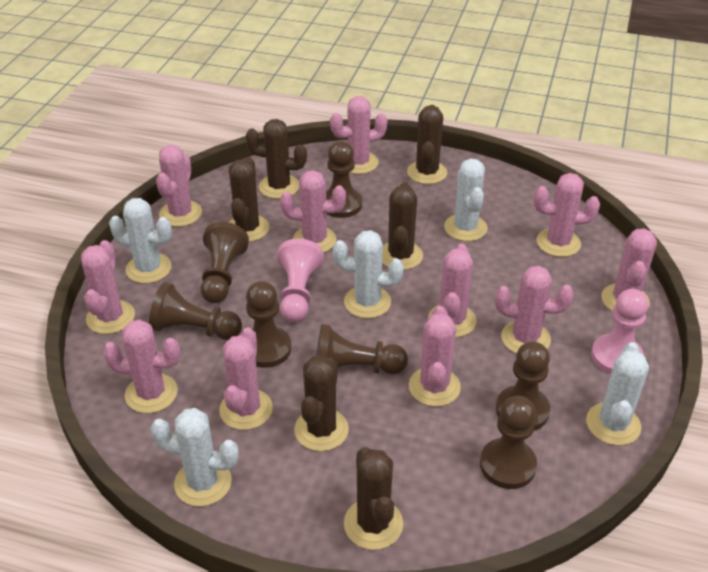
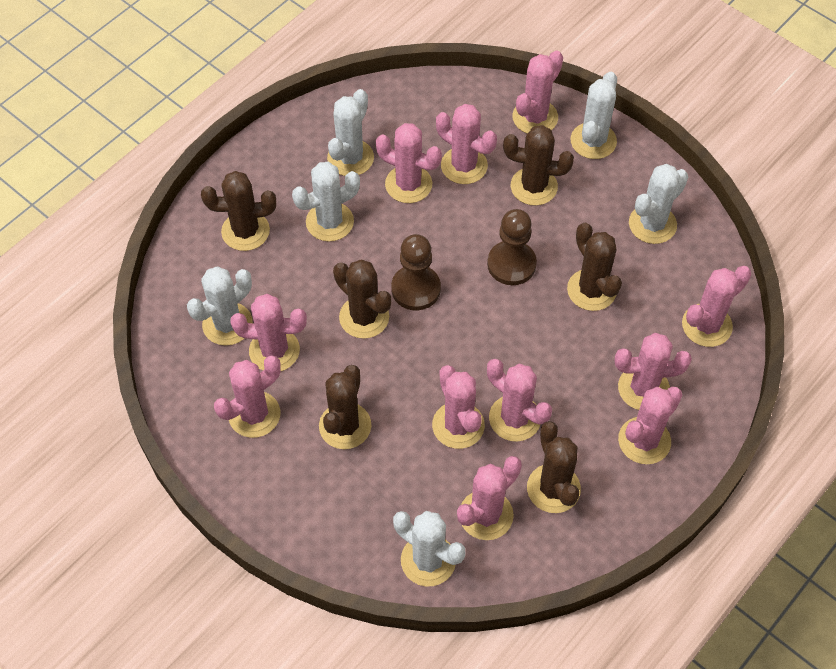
brown pawn: [149,282,242,340] [201,222,249,303] [246,281,291,368] [316,324,408,374] [326,141,362,218] [480,396,537,489] [496,342,550,431] = 7 -> [391,234,441,310] [487,209,537,285] = 2
pink pawn: [277,239,324,322] [591,289,648,374] = 2 -> none = 0
white cactus: [109,198,172,284] [151,408,239,507] [333,230,404,318] [444,158,488,241] [586,342,649,446] = 5 -> [187,266,253,346] [292,162,360,241] [327,89,374,176] [393,511,465,586] [571,72,617,159] [629,164,688,244] = 6

